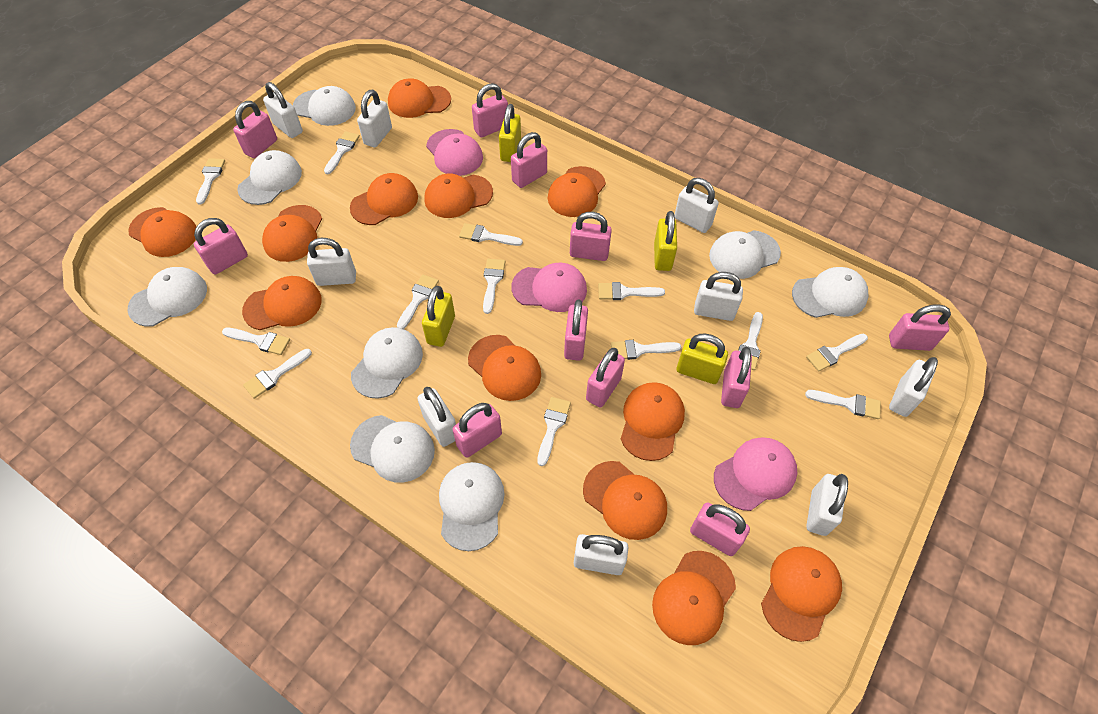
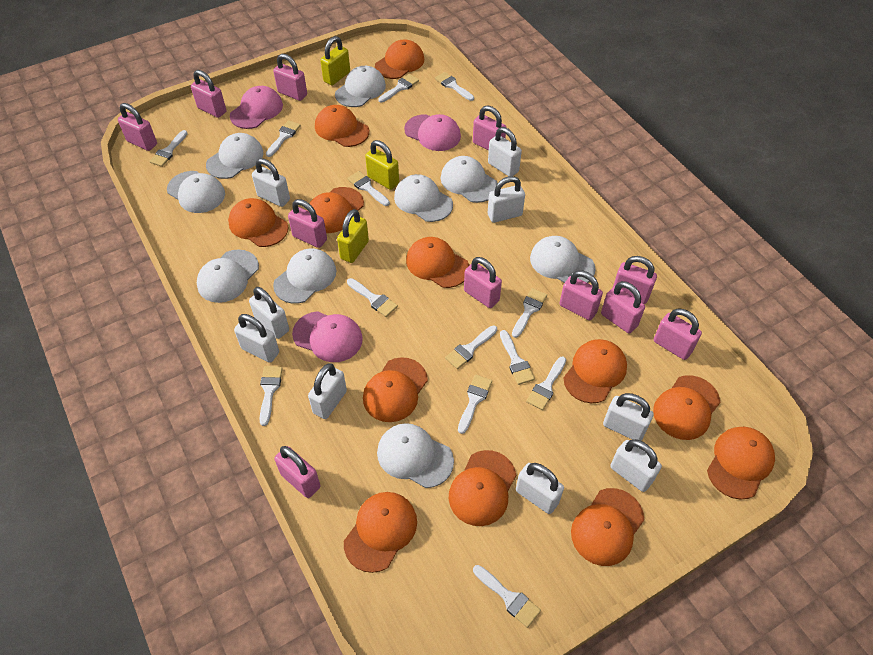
white cap: [128,267,207,327] [237,150,302,205] [293,86,356,126] [350,415,435,483] [351,327,423,399] [439,462,505,551] [709,230,781,279] [792,267,869,318] = 8 -> [167,171,225,213] [197,249,259,303] [206,133,264,179] [273,248,336,304] [335,66,386,107] [377,423,454,488] [394,174,453,222] [441,156,498,203] [530,236,596,283] = 9
yellow padlock: [422,286,455,347] [499,104,521,162] [654,211,677,271] [676,334,728,384] = 4 -> [320,36,350,85] [337,209,369,263] [365,140,399,190] = 3

